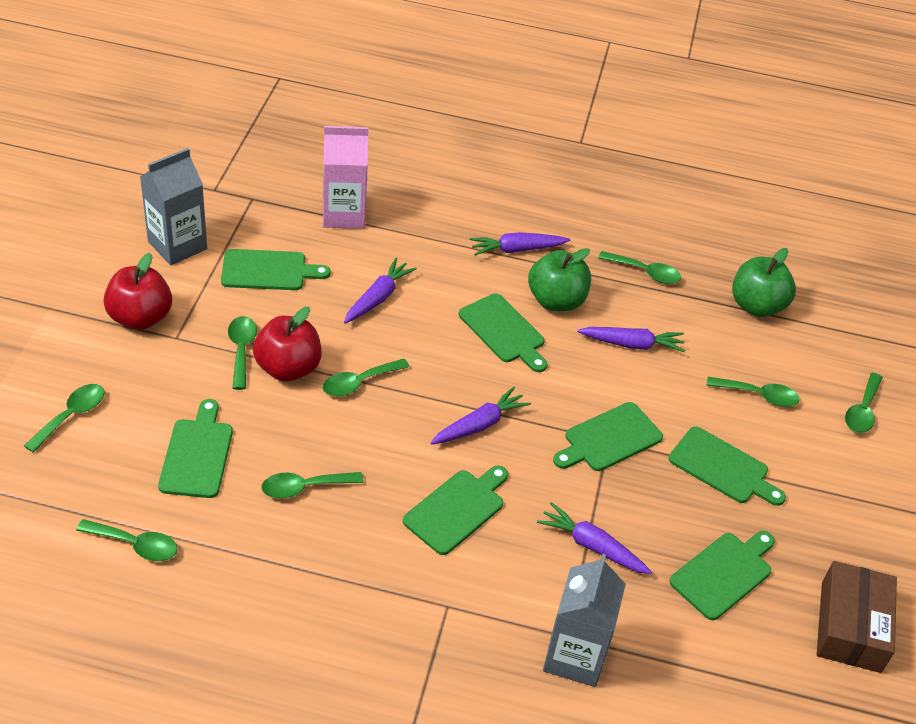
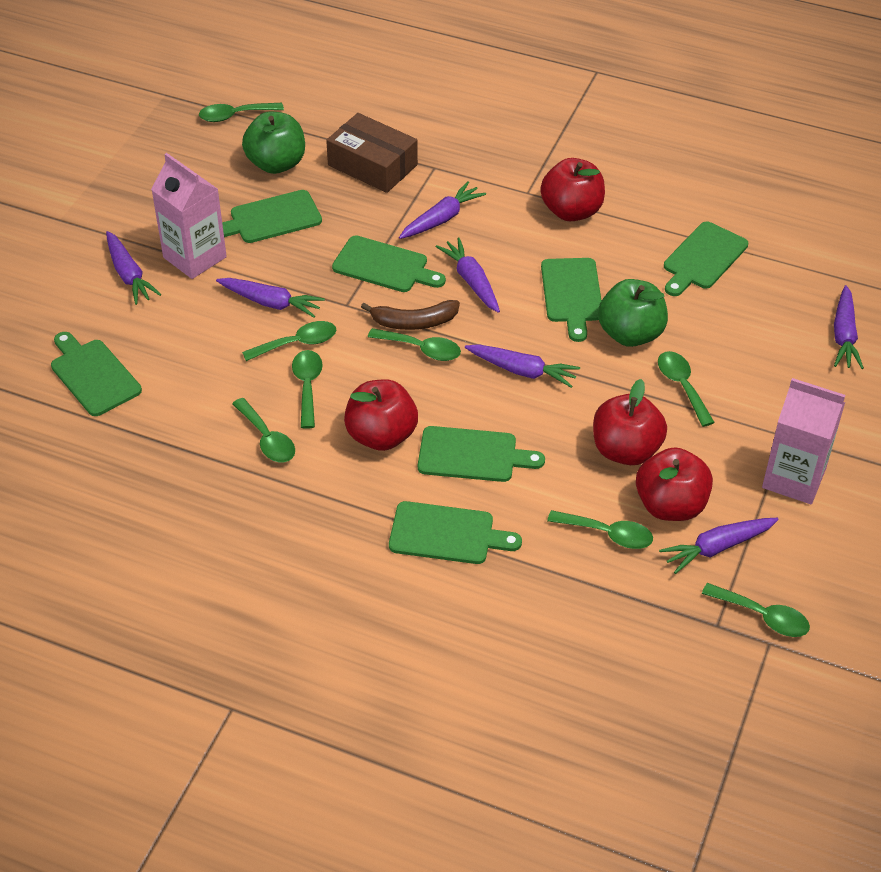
brown banana: none = 0 -> [361,300,460,330] = 1
grey carton: [140,148,207,265] [543,553,626,687] = 2 -> none = 0
pink carton: [323,126,368,229] = 1 -> [151,153,227,279] [762,378,845,504] = 2
purple carrot: [344,258,417,324] [430,387,531,445] [469,232,570,256] [537,502,652,574] [577,327,685,352] = 5 -> [106,231,161,305] [216,278,325,318] [399,182,486,239] [435,238,500,313] [465,344,580,388] [659,518,779,574] [834,285,864,369] = 7
red apple: [104,253,172,330] [253,307,322,382] = 2 -> [344,379,418,451] [540,158,605,221] [593,379,667,465] [636,447,713,521] = 4

